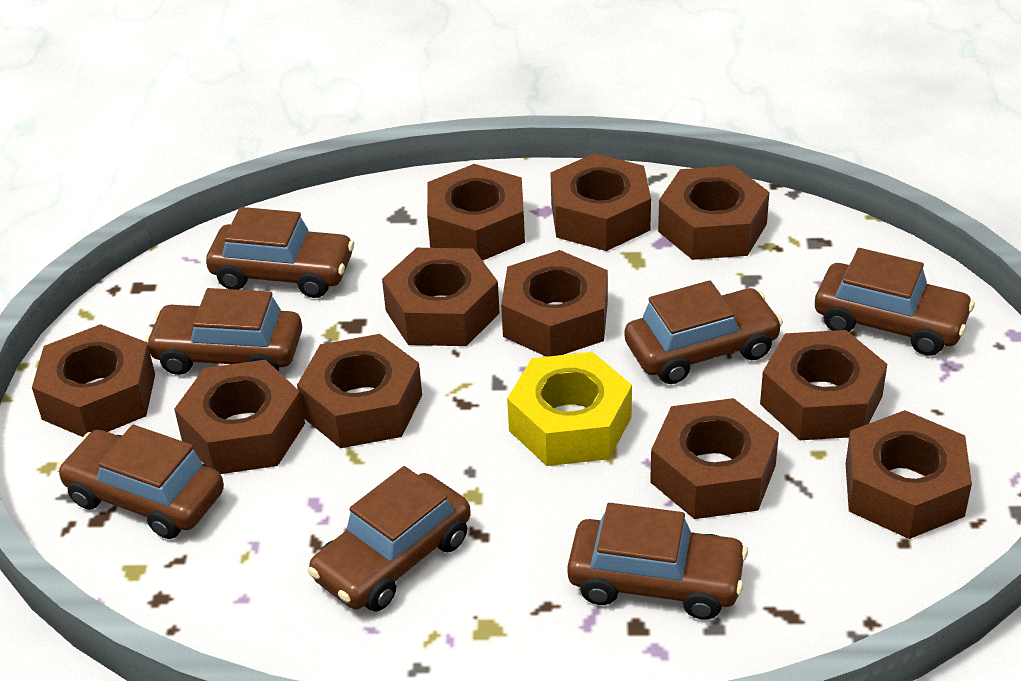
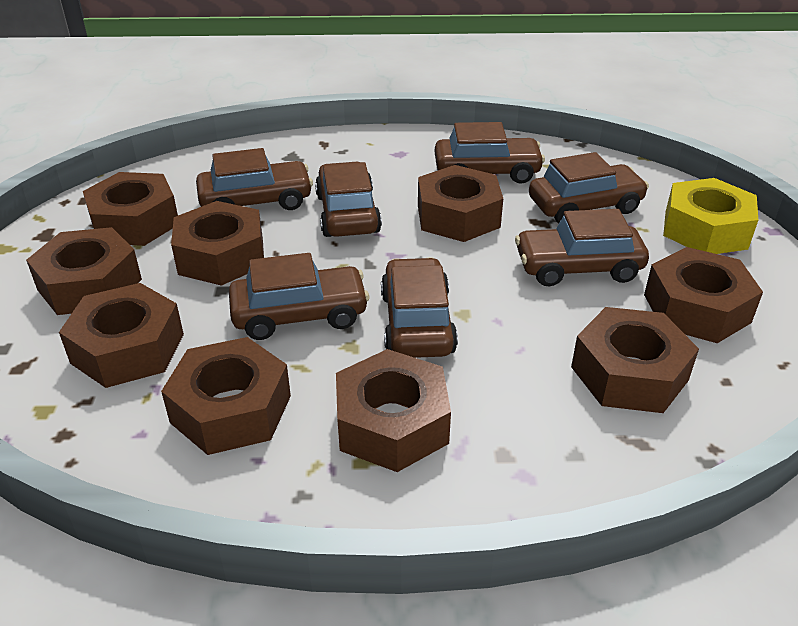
brown nut: [32,324,155,437] [174,360,305,474] [297,334,422,448] [382,248,500,346] [427,164,525,261] [501,250,608,357] [550,153,651,251] [650,398,779,519] [658,166,769,260] [760,330,887,440] [846,410,972,539] = 11 -> [26,227,142,315] [59,283,184,388] [83,172,178,246] [161,337,291,455] [171,201,264,286] [336,349,451,472] [418,165,503,242] [571,307,699,413] [644,247,763,343] = 9

